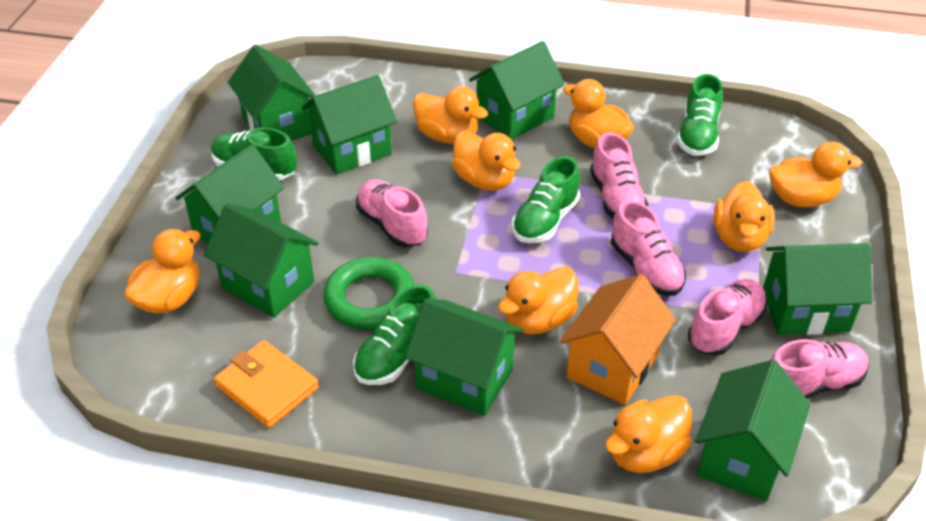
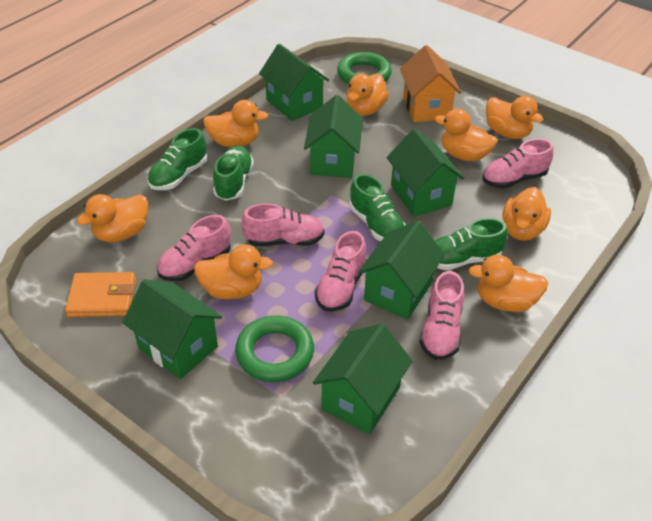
green house: [176,144,284,244] [204,203,319,318] [228,45,315,141] [302,75,397,175] [405,299,523,416] [469,41,565,140] [695,360,811,502] [763,243,872,335] = 8 -> [122,279,222,379] [259,44,329,121] [304,95,363,178] [313,324,413,434] [358,221,445,320] [387,129,464,217] = 6
green ring: [323,257,414,329] = 1 -> [235,316,314,382] [337,52,392,84] = 2

